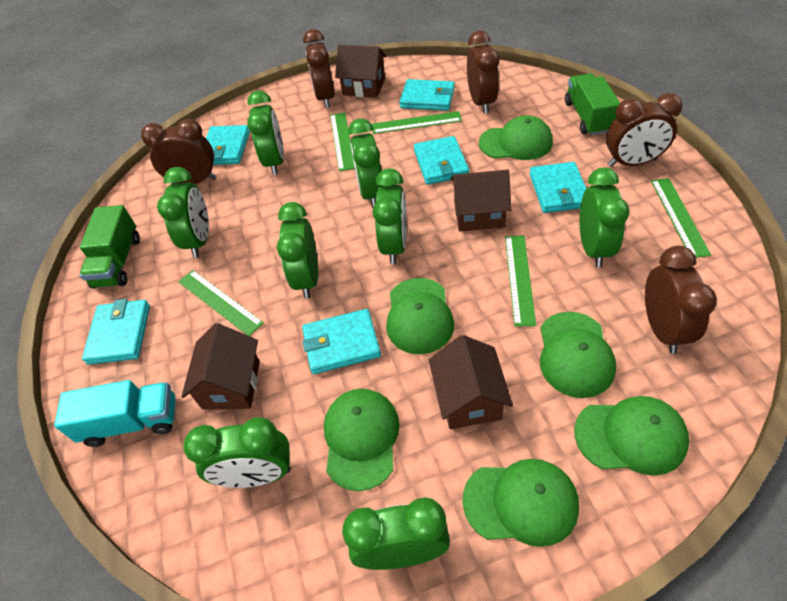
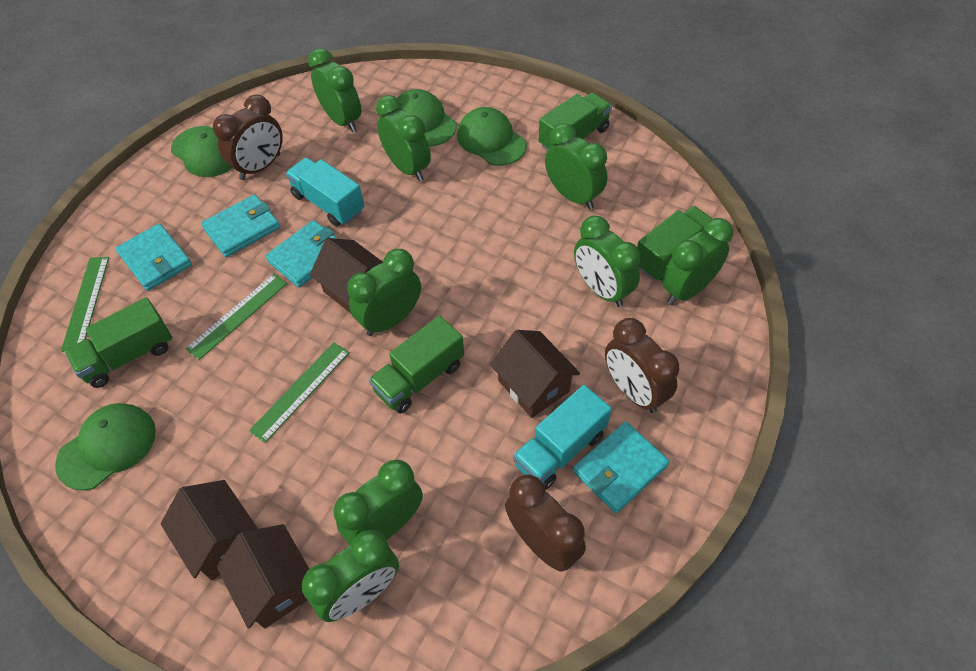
brown clock: [141,119,217,184] [303,29,335,108] [467,31,499,114] [606,93,683,167] [645,246,717,354] = 5 -> [213,94,283,180] [505,474,586,572] [605,318,679,413] = 3
green cap: [324,389,400,491] [386,278,454,354] [462,459,579,547] [479,115,553,160] [540,312,616,398] [574,396,689,476] = 6 -> [55,403,156,491] [171,126,232,177] [397,89,457,146] [457,107,527,166] = 4
green ruler: [178,270,264,336] [330,112,355,172] [372,111,462,134] [505,235,536,326] [651,178,711,258] = 5 -> [61,257,109,352] [185,274,288,360] [249,342,350,443] = 3
green truck: [80,205,140,289] [565,74,620,136] = 2 -> [65,297,172,388] [369,315,464,414] [539,92,612,151] [637,206,713,281] = 4
turquoise truck: [54,380,175,447] = 1 -> [285,158,364,226] [513,385,612,489] = 2
turquoise wallet: [82,299,150,365] [206,125,250,165] [302,309,381,374] [399,79,455,111] [414,136,469,185] [529,162,587,213] = 6 -> [116,223,192,291] [201,194,280,257] [265,220,338,287] [573,422,670,513] = 4

